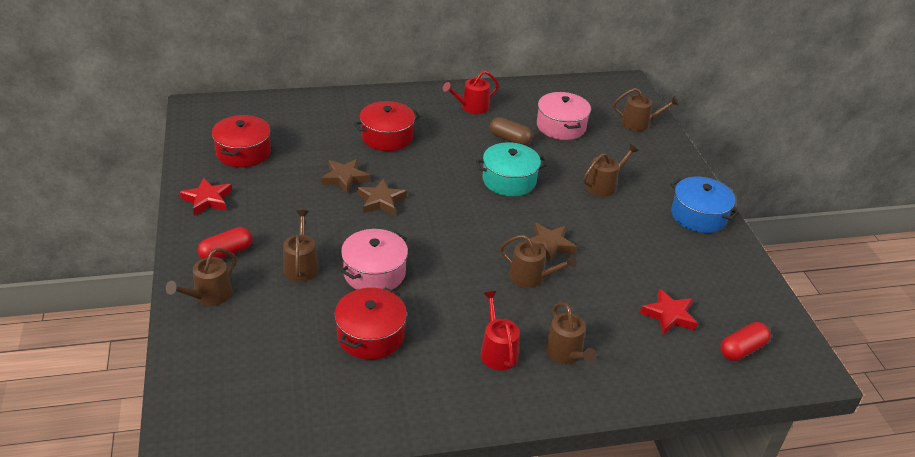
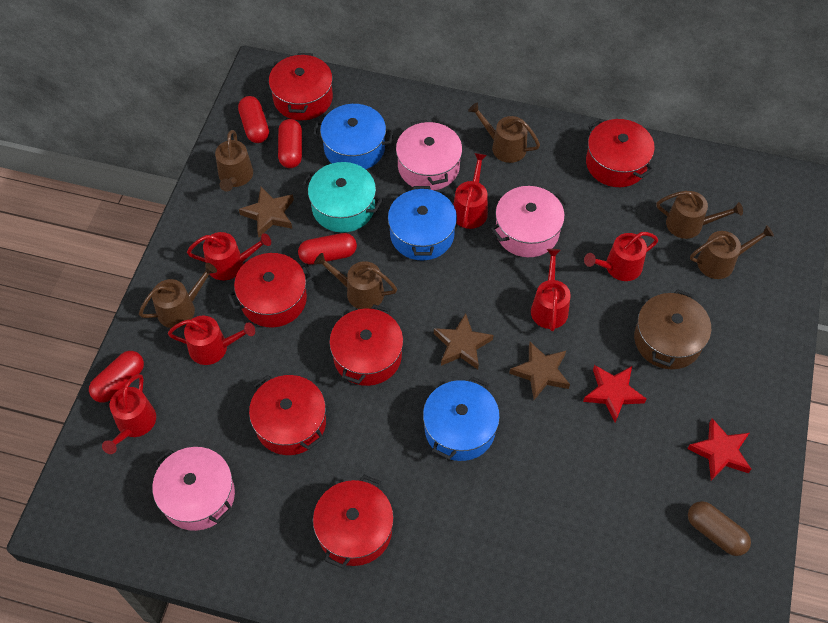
blue pot: [670,177,739,233] = 1 -> [313,104,394,169] [388,186,457,261] [423,376,500,461] = 3
brown pot: none = 0 -> [634,289,711,369] = 1
pink pot: [341,229,408,290] [537,92,591,140] = 2 -> [152,447,235,531] [396,119,462,190] [491,186,568,257] = 3
red capsule: [198,227,252,259] [720,322,771,361] = 2 -> [89,351,144,403] [238,96,269,143] [278,119,302,168] [298,233,357,265] = 4
red pot: [212,115,271,167] [334,287,407,360] [354,101,420,151] = 3 -> [227,253,314,327] [249,375,326,455] [269,53,333,120] [313,475,394,568] [329,304,403,386] [586,119,655,187] = 6
red watering can: [443,70,499,114] [480,291,520,371] = 2 -> [102,374,156,454] [168,316,255,365] [187,232,271,280] [453,153,488,229] [531,249,571,331] [584,232,658,281] = 6

